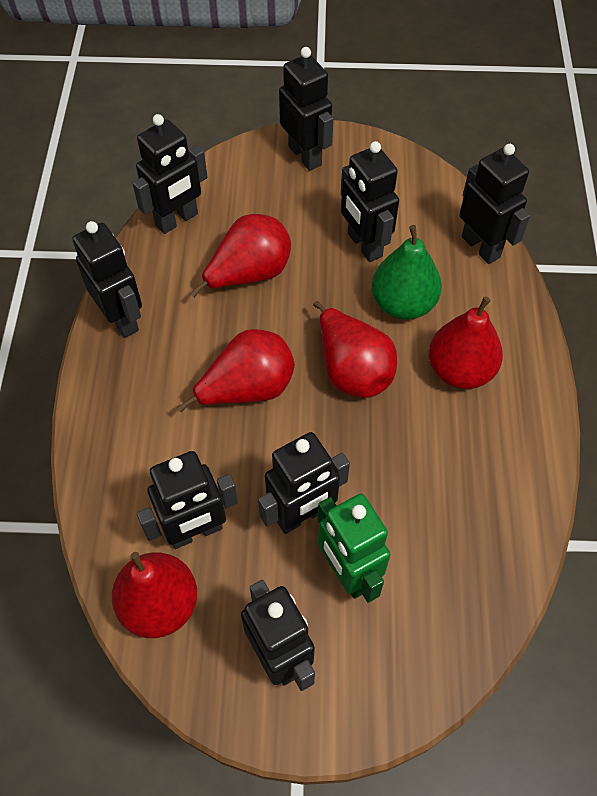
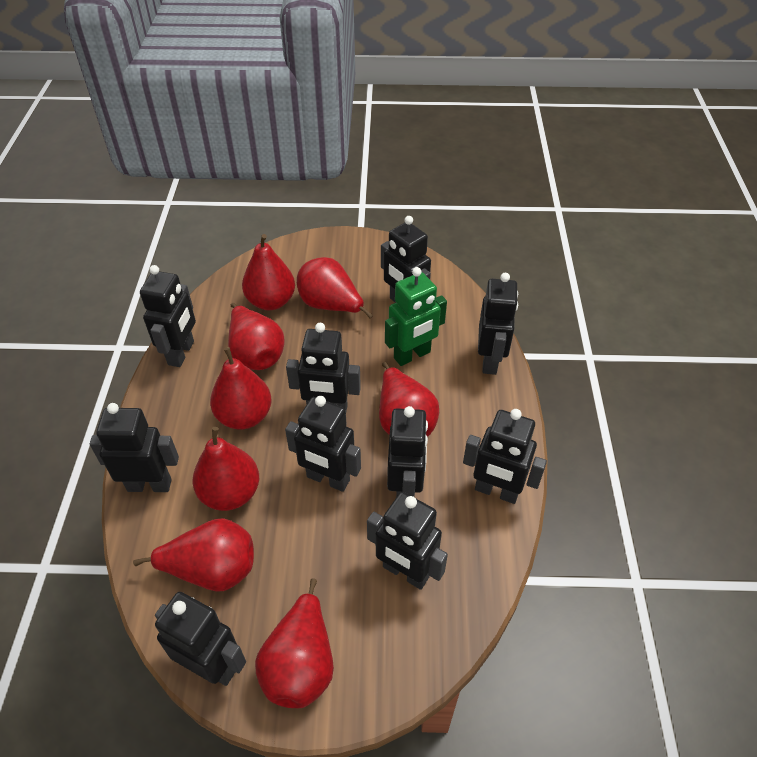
black robot: [72,221,142,338] [133,114,207,234] [137,451,238,549] [241,580,315,691] [258,432,350,534] [279,47,333,171] [341,141,399,262] [459,144,530,264] = 8 -> [90,403,179,492] [140,265,196,367] [155,592,246,686] [285,396,361,492] [286,323,361,411] [367,492,448,590] [381,216,431,303] [387,406,428,497] [463,409,547,504] [478,273,518,375] = 10
green pear: [371,225,442,320] = 1 -> none = 0
red pear: [112,552,197,638] [177,329,295,413] [190,214,291,298] [313,301,397,398] [429,296,503,389] = 5 -> [133,518,254,591] [193,427,259,511] [210,347,272,430] [228,303,285,370] [242,234,295,310] [255,578,334,708] [297,257,373,319] [379,362,439,437] = 8

